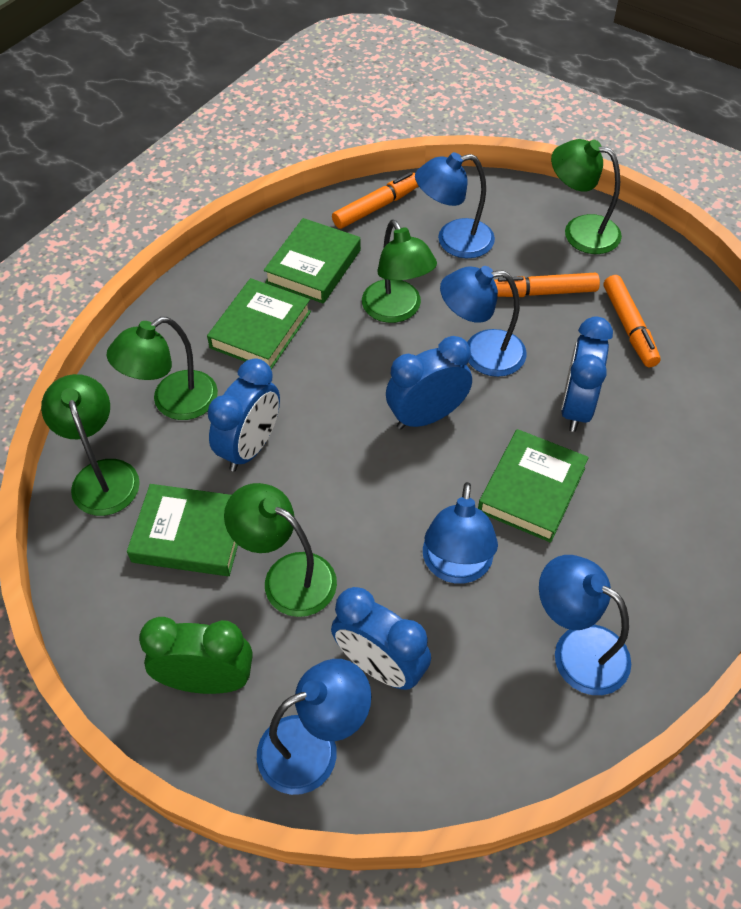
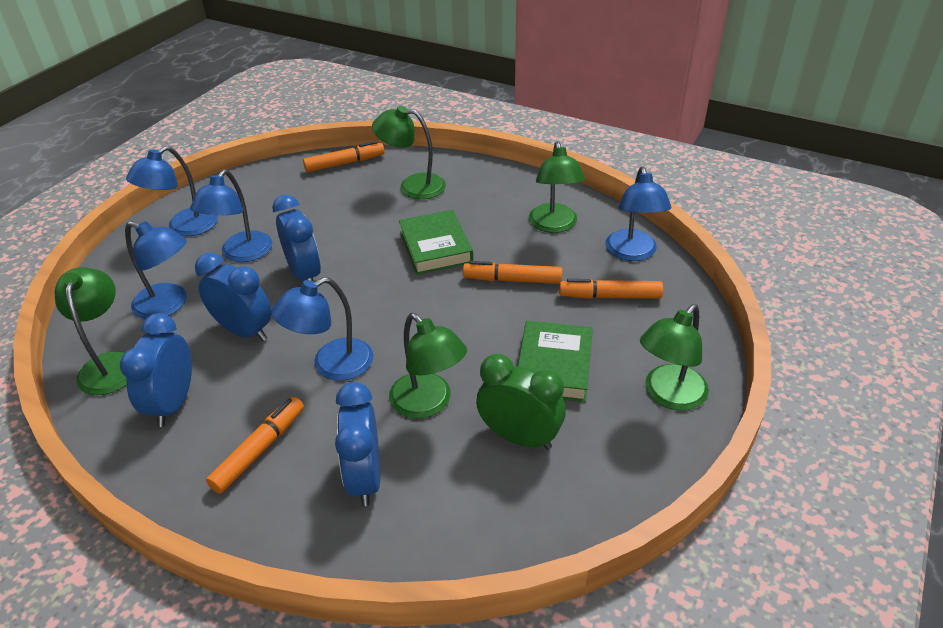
green book: [127,484,238,576] [207,278,311,369] [264,218,361,304] [478,429,589,543] = 4 -> [399,210,473,275] [518,321,593,402] = 2
orange marker: [332,172,419,229] [494,272,600,297] [604,275,661,367] = 3 -> [206,397,304,494] [303,141,385,172] [463,261,562,284] [559,279,663,299] = 4

